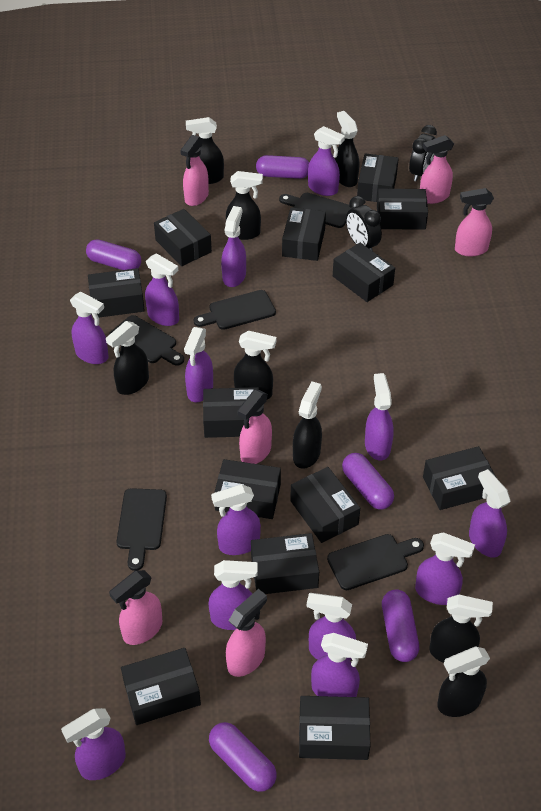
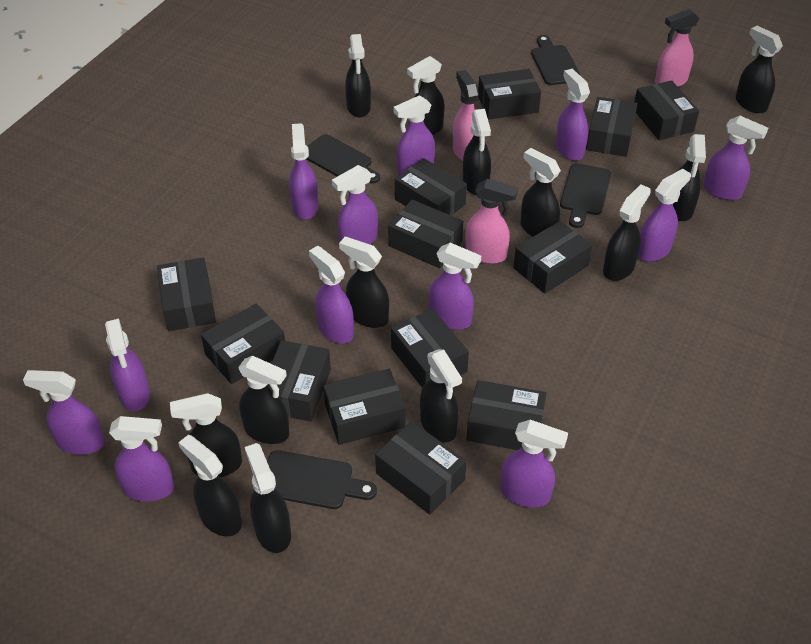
black clock: [346,196,382,251] [409,125,437,182] = 2 -> none = 0
black cutting board: [109,315,184,366] [117,488,167,571] [194,290,276,330] [279,193,351,228] [327,534,424,590] = 5 -> [267,450,377,509] [306,134,380,184] [531,35,581,85] [560,163,611,228] = 4
black spray bottle: [106,321,149,395] [186,117,224,184] [226,171,263,240] [234,330,276,400] [293,381,322,469] [335,111,359,187] [429,595,493,663] [437,646,490,717] = 8 -> [170,393,242,477] [178,435,242,536] [238,356,289,444] [245,443,291,553] [339,236,389,328] [345,34,371,118] [407,56,445,135] [420,349,462,443] [463,109,491,195] [521,148,561,237] [603,184,651,281] [673,134,706,221] [736,26,783,113] = 13
pink spray bottle: [109,570,162,645] [180,135,209,206] [226,589,267,677] [237,390,272,464] [420,135,454,204] [455,188,494,256] = 6 -> [453,70,479,161] [465,179,518,264] [655,9,699,87] = 3
purple capsule: [86,239,141,270] [209,722,277,792] [256,155,309,179] [342,453,394,509] [382,589,419,662] = 5 -> none = 0
purple spray bottle: [61,708,126,780] [70,292,109,364] [145,253,179,326] [184,327,213,402] [208,560,258,630] [211,484,261,555] [221,206,246,287] [307,593,356,661] [308,126,345,196] [311,633,368,697] [365,373,394,460] [415,532,475,605] [469,469,511,558] = 13 -> [23,370,105,455] [105,318,150,412] [109,416,174,502] [289,123,318,219] [309,246,354,343] [332,165,378,244] [394,95,435,175] [429,243,481,330] [500,420,568,507] [556,69,590,161] [638,169,691,262] [703,116,768,200] = 12

